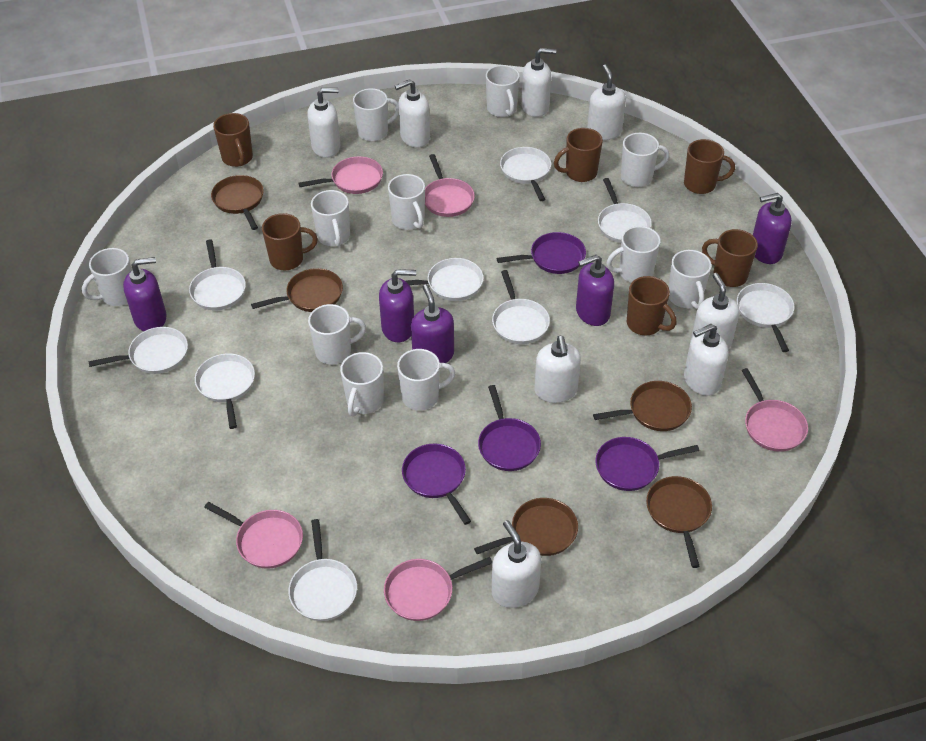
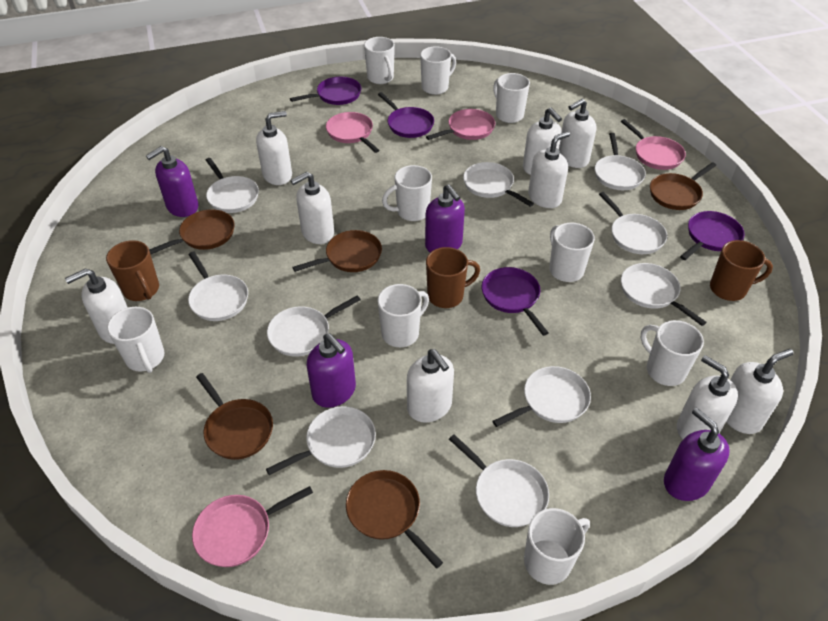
brown mug: [213,113,253,167] [262,213,318,270] [554,128,603,182] [627,276,676,335] [684,139,735,194] [702,229,758,287] = 6 -> [106,240,159,301] [426,247,480,308] [710,240,773,301] = 3
pink pan: [204,502,303,569] [298,156,383,194] [384,557,493,621] [425,154,475,217] [741,368,808,452] = 5 -> [192,486,313,567] [326,112,379,153] [426,109,495,140] [621,119,686,170] = 4
purple soap dispenser: [123,257,167,331] [379,269,416,342] [411,284,454,363] [576,255,614,326] [753,193,792,264] = 5 -> [146,146,198,217] [307,333,356,408] [425,184,465,253] [664,408,730,501] = 4
white mug: [82,248,132,306] [308,304,366,364] [311,190,350,247] [340,352,384,417] [353,88,399,141] [388,174,425,230] [397,349,455,410] [486,65,520,117] [606,226,661,283] [621,133,669,187] [669,250,712,309] = 11 -> [107,307,164,373] [364,37,395,84] [378,284,429,347] [382,165,432,221] [420,46,456,95] [493,73,530,123] [524,508,590,585] [549,222,595,282] [640,320,704,386] = 9
white pan: [88,327,188,374] [189,239,246,310] [195,353,255,429] [288,519,357,621] [406,258,484,301] [492,270,550,344] [500,147,551,201] [598,178,652,243] [737,283,794,352] = 9 -> [188,252,248,321] [206,158,259,213] [266,406,376,475] [267,295,361,357] [449,434,549,527] [463,162,534,207] [492,366,591,427] [595,133,646,190] [599,192,667,254] [621,263,707,326] = 10
white soap dispenser: [308,88,340,158] [395,79,430,147] [492,520,541,608] [521,48,556,117] [534,336,581,403] [587,65,626,140] [684,324,729,396] [691,273,739,349] = 8 -> [65,268,128,344] [256,111,292,185] [290,172,334,244] [407,349,454,423] [523,108,562,175] [528,131,570,208] [559,99,596,168] [677,355,738,439] [726,349,794,434] = 9

